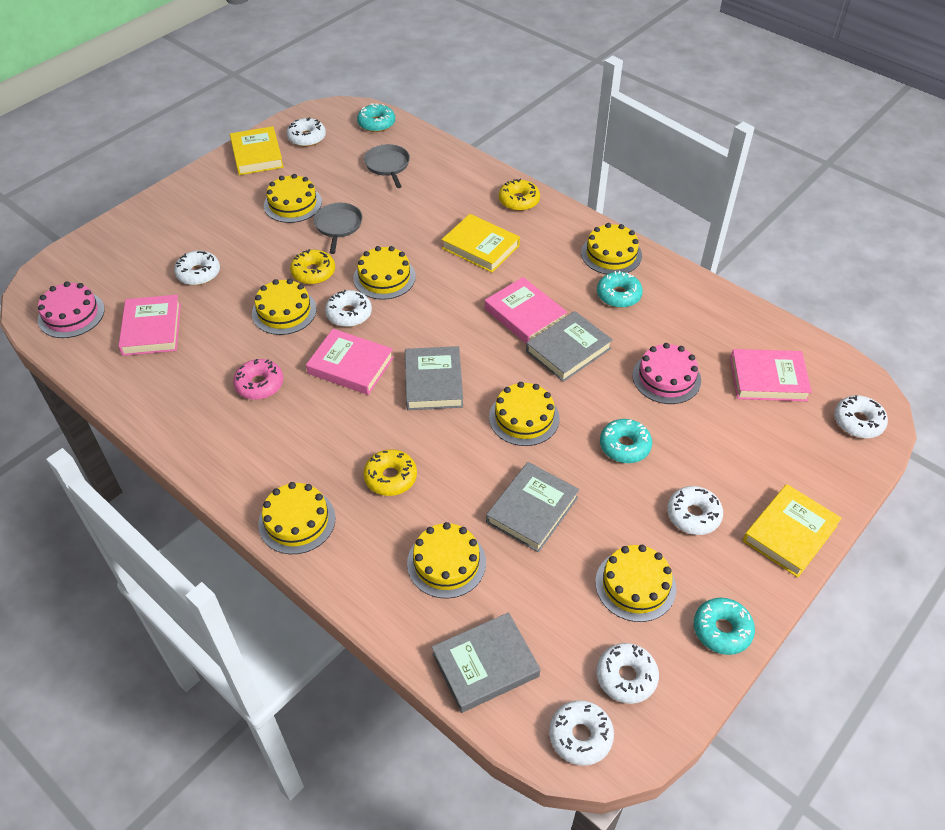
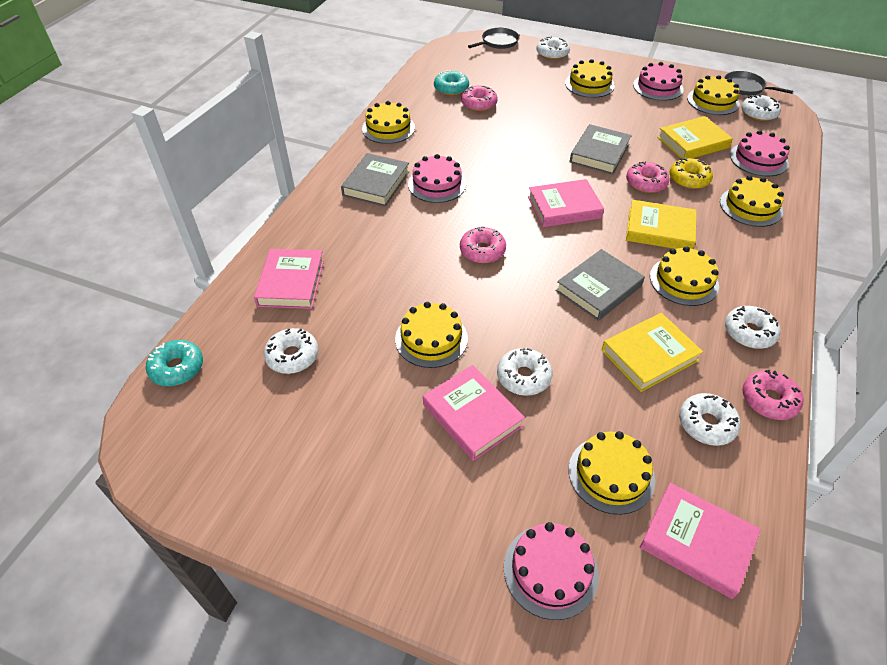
grey book: [405,346,463,410] [432,612,540,713] [486,462,580,552] [526,311,613,382] = 4 -> [341,153,409,207] [555,249,645,321] [570,124,632,174] = 3
pink cake: [38,282,105,338] [632,343,701,404] = 2 -> [408,154,466,203] [504,522,599,620] [633,62,684,101] [730,130,790,176] = 4
pink donut: [233,359,283,400] = 1 -> [460,226,506,263] [461,85,498,111] [626,161,670,193] [742,370,803,420] = 4
turquoise donut: [357,103,395,132] [597,271,643,308] [600,419,652,463] [694,598,755,655] = 4 -> [146,340,203,386] [434,70,469,96] = 2
white donut: [174,251,220,285] [287,117,326,147] [325,290,372,327] [549,700,614,766] [596,643,659,704] [667,486,723,535] [834,395,888,438] = 7 -> [264,328,318,374] [497,348,552,396] [536,36,570,60] [679,393,741,446] [725,306,780,349] [741,94,781,121] = 6
yellow cake: [252,279,317,335] [258,482,336,554] [264,174,322,223] [353,246,416,300] [407,522,486,598] [489,382,560,446] [581,223,642,275] [595,545,676,622] = 8 -> [362,101,415,144] [395,302,468,368] [565,59,615,98] [569,431,655,515] [650,246,719,306] [687,75,740,115] [720,176,784,227] = 7
yellow donut: [290,249,335,284] [363,449,417,496] [499,179,540,211] = 3 -> [670,157,713,189] = 1

